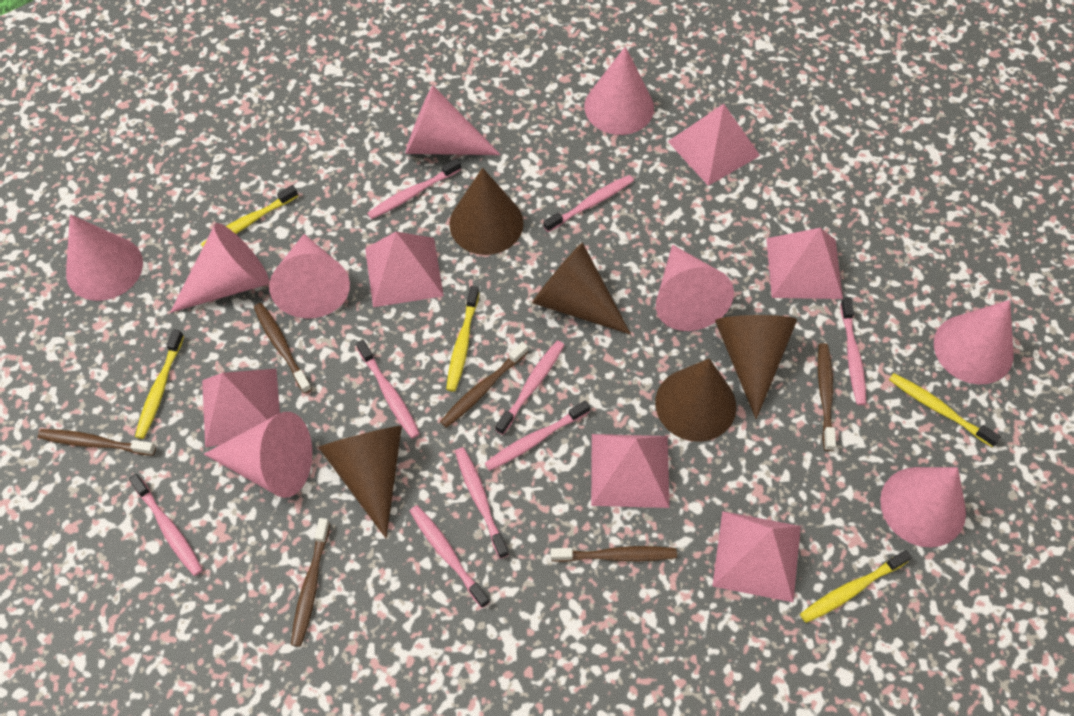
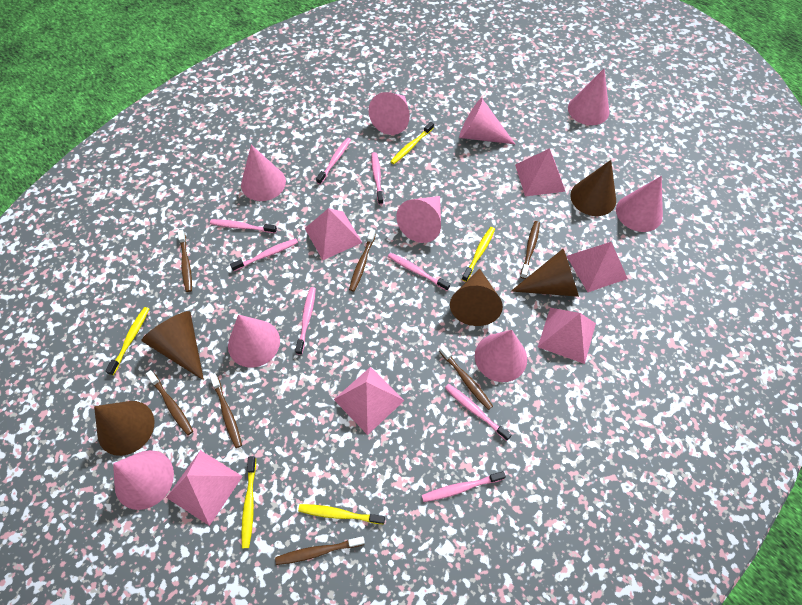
brown toothbrush: [38,429,156,456] [254,303,312,394] [291,518,330,647] [440,342,528,428] [550,546,677,562] [818,343,836,451] = 6 -> [146,370,193,435] [178,230,192,292] [210,373,242,448] [275,536,365,565] [349,229,376,291] [439,345,493,410] [520,221,540,279] = 7
pink toothbrush: [129,474,203,576] [356,340,420,439] [367,158,461,219] [410,505,490,608] [455,447,509,559] [485,401,590,471] [495,340,564,435] [543,175,634,232] [840,298,866,405] = 9 -> [210,219,277,233] [230,238,298,271] [295,287,316,355] [316,138,351,185] [371,152,384,205] [388,253,450,291] [422,471,506,502] [445,384,512,441] = 8

